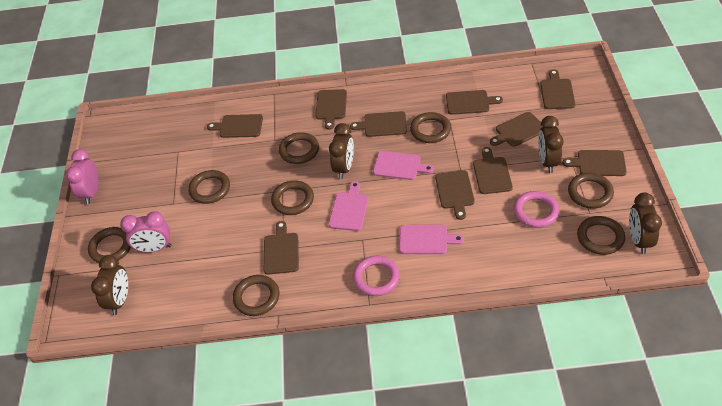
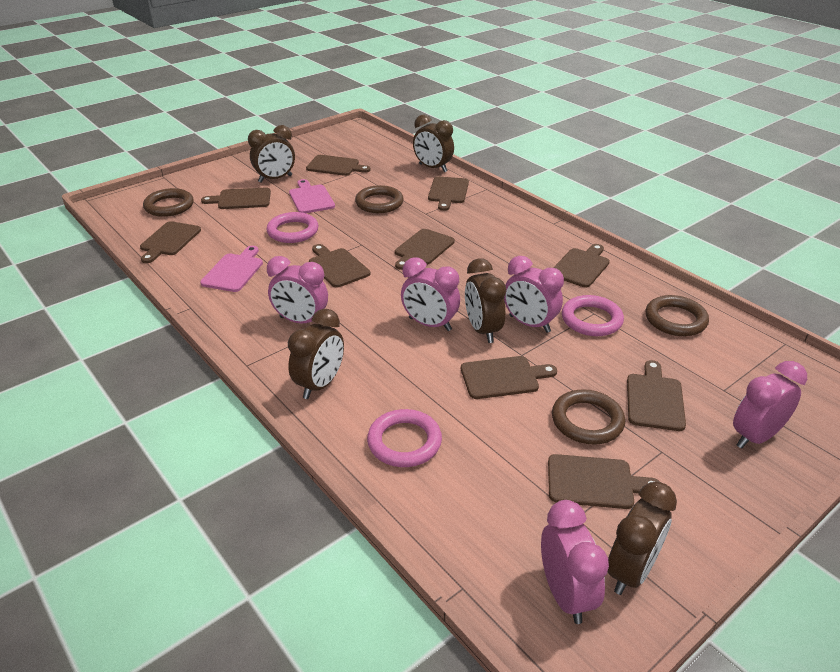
brown clock: [91,255,128,315] [329,123,354,179] [538,116,564,173] [629,193,662,254] = 4 -> [248,125,295,183] [288,309,344,399] [413,114,454,172] [465,258,506,343] [608,482,677,595] = 5
brown ring: [88,227,131,263] [188,170,230,204] [233,275,279,316] [271,180,314,215] [279,132,319,164] [410,112,451,143] [568,173,614,209] [577,216,625,255] = 8 -> [143,188,194,217] [355,185,404,213] [552,389,625,445] [646,295,709,336] = 4
pink clock: [66,149,98,204] [120,211,171,253] = 2 -> [267,256,328,324] [401,257,460,331] [504,256,564,333] [541,500,609,624] [733,361,807,449] = 5
pink cutting board: [329,181,369,231] [373,151,434,180] [399,225,464,254] = 3 -> [200,246,263,292] [289,179,335,213] = 2
pink ring: [353,256,400,296] [513,191,559,228] = 2 -> [266,212,319,243] [367,409,442,467] [562,295,624,336] = 3

